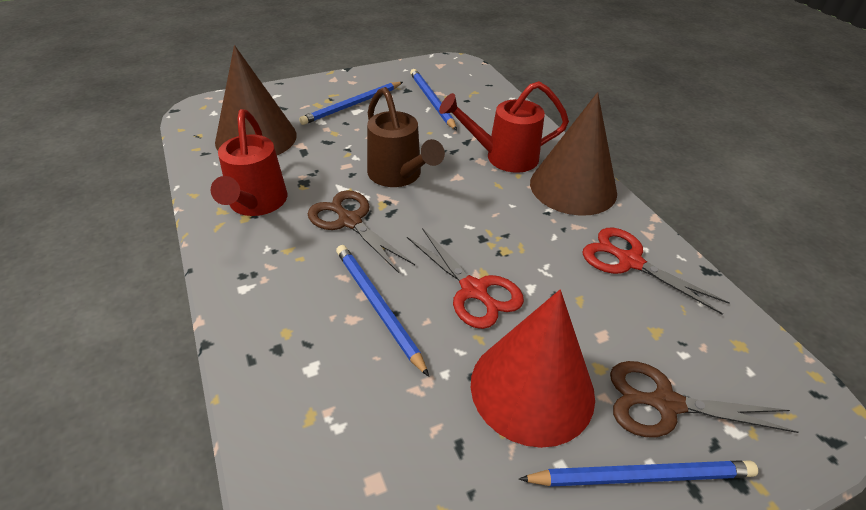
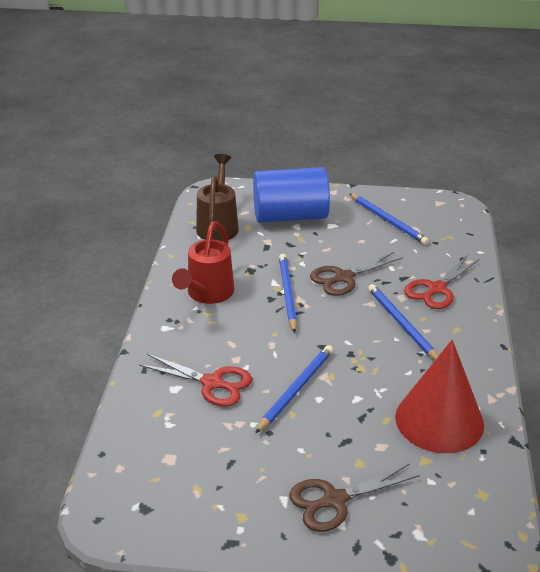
blue cylinder: none = 0 -> [253,167,330,223] = 1
brown cone: [215,45,297,155] [530,92,617,216] = 2 -> none = 0
red watering can: [211,109,287,216] [439,81,569,173] = 2 -> [172,221,234,304] = 1

